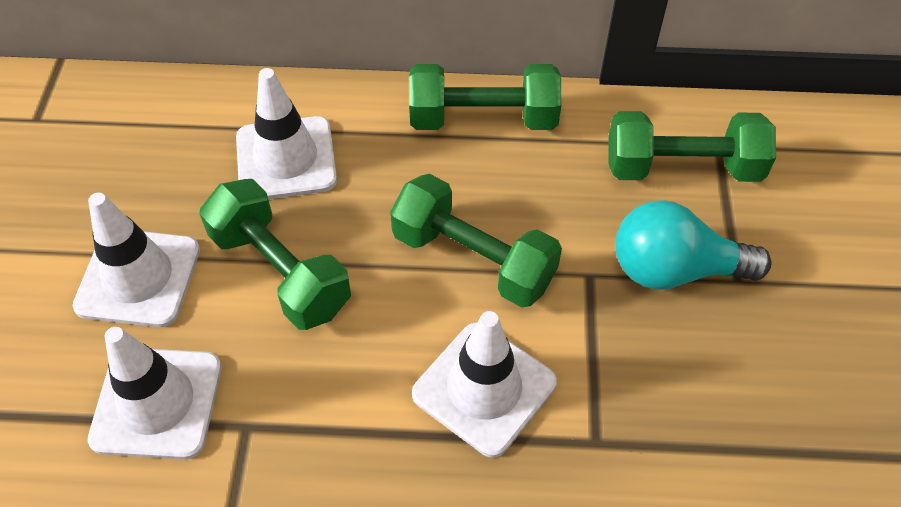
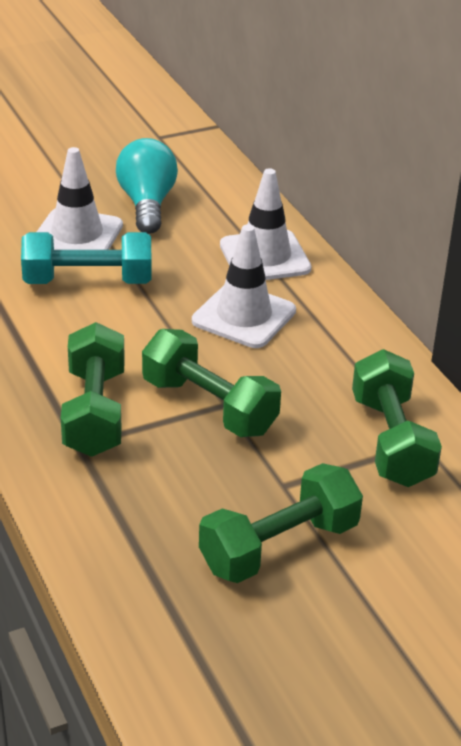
turquoise dumbbell: none = 0 -> [21,232,152,284] = 1
white traffic cone: [73,193,200,327] [87,327,221,459] [236,68,337,199] [412,311,557,458] = 4 -> [37,147,123,250] [192,224,296,348] [220,168,311,280] = 3

